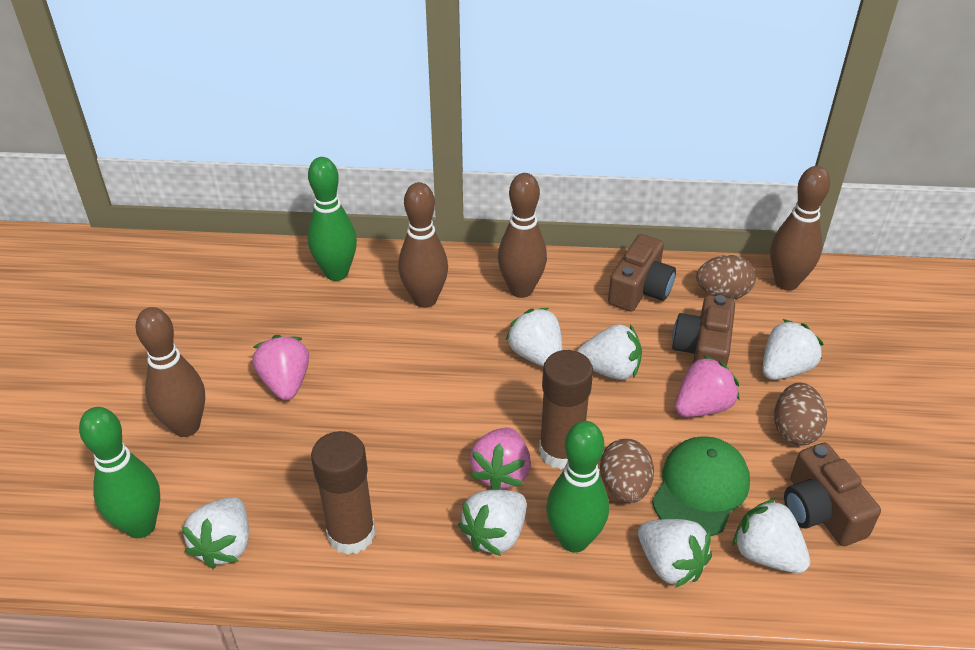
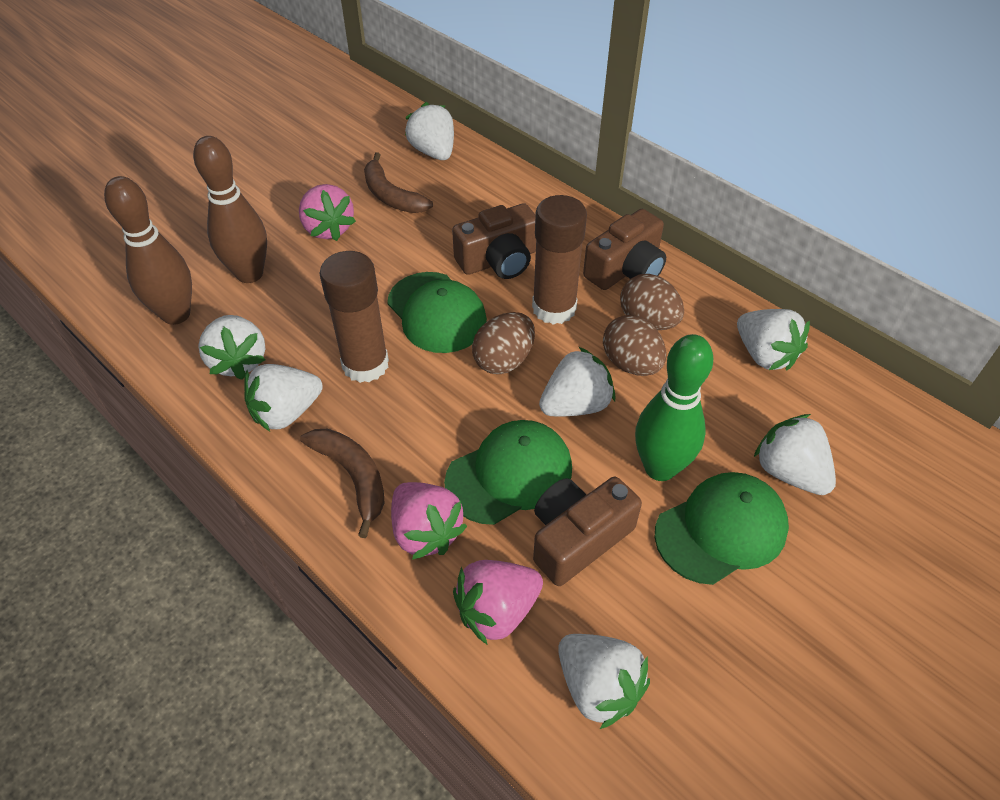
brown banana: none = 0 -> [300,429,385,538] [364,152,433,213] = 2
brown bowling pin: [135,307,205,437] [398,182,448,308] [498,173,547,298] [770,166,830,290] = 4 -> [104,176,192,325] [193,136,267,283] = 2
green bowling pin: [79,407,160,538] [308,157,357,281] [546,421,609,553] = 3 -> [635,334,713,481] = 1
green cap: [652,436,750,536] = 1 -> [387,272,487,353] [444,420,572,525] [654,472,789,585] = 3

